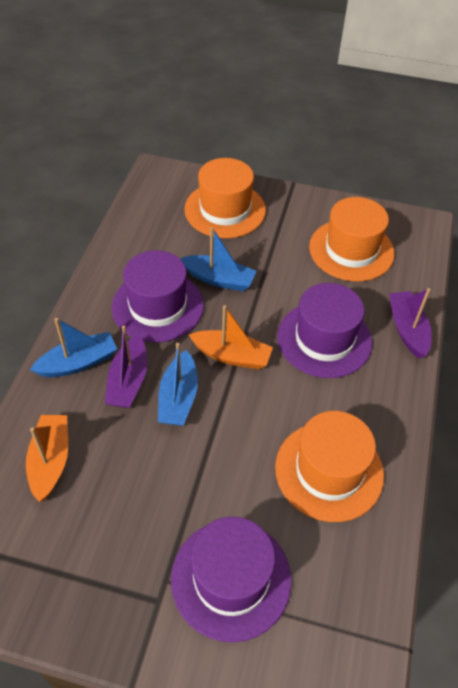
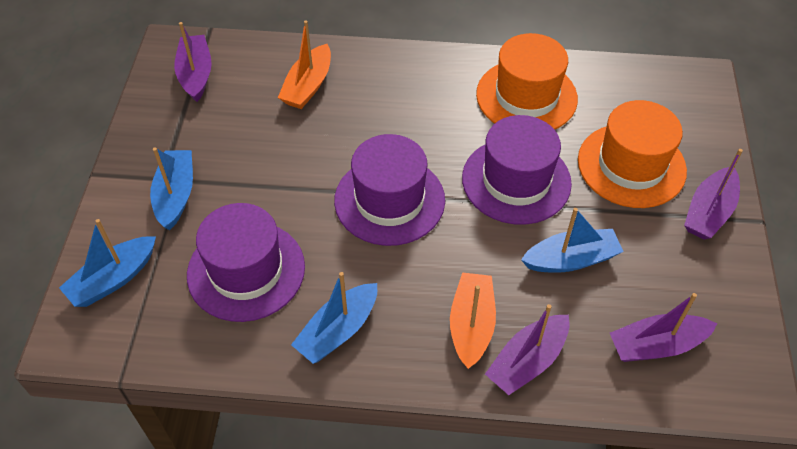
blue boat: [30,318,117,377] [158,343,198,426] [180,227,257,291] = 3 -> [59,219,156,307] [150,147,193,230] [291,272,377,364] [521,208,624,273] = 4
orange hat: [184,158,266,238] [275,411,384,522] [309,197,395,282] = 3 -> [476,33,578,130] [578,100,687,208] = 2
purple boat: [105,325,147,408] [389,288,432,359] = 2 -> [174,22,212,102] [485,304,569,395] [610,293,717,362] [684,149,743,239] = 4

